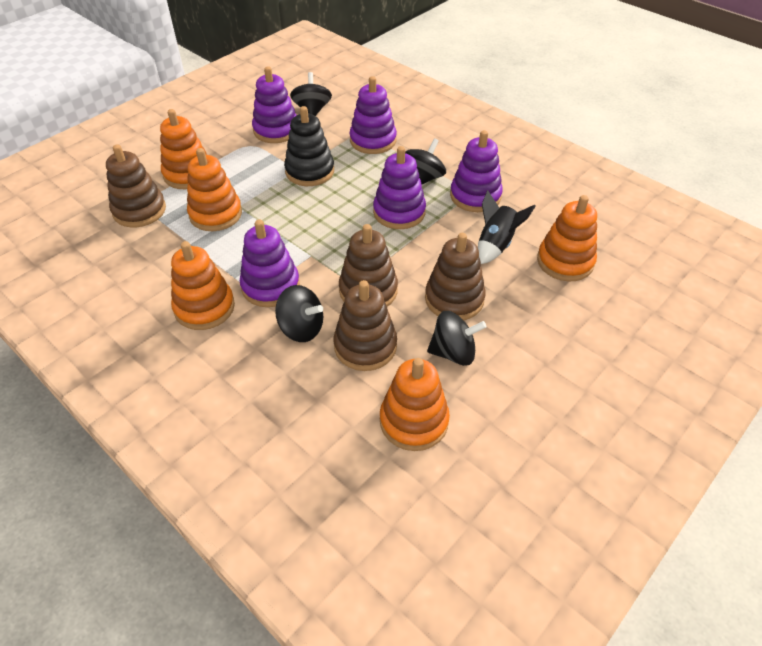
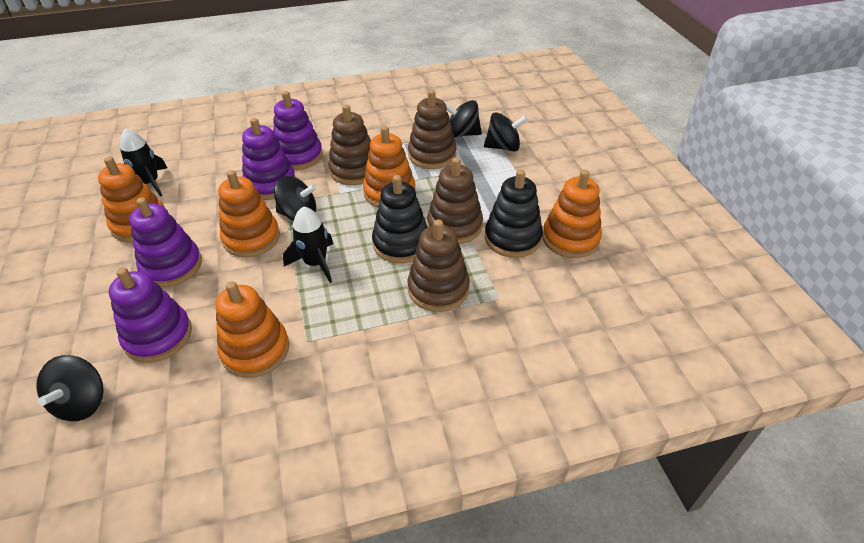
black rocket: [478,190,536,264] = 1 -> [120,128,167,197] [283,206,333,283] = 2
black stacking toy: [284,106,334,186] = 1 -> [372,175,428,263] [485,169,543,258] = 2
purple stacking toy: [240,220,300,307] [252,66,297,143] [350,76,397,154] [373,146,426,229] [450,130,503,212] = 5 -> [109,267,192,363] [129,197,202,287] [242,118,296,200] [273,91,323,170] = 4

